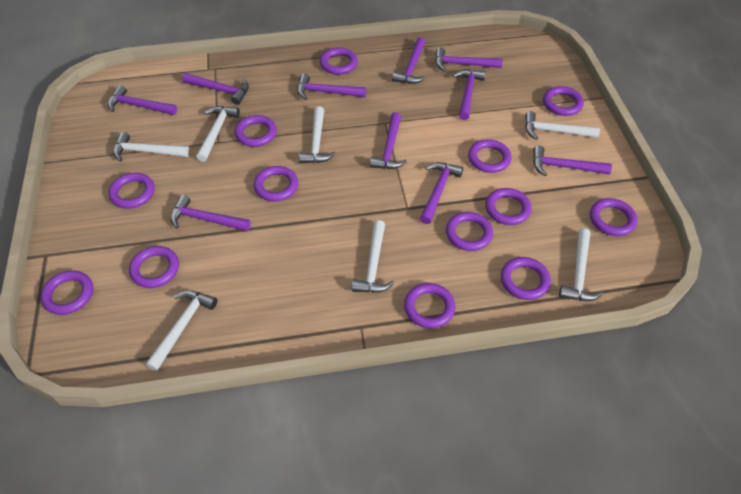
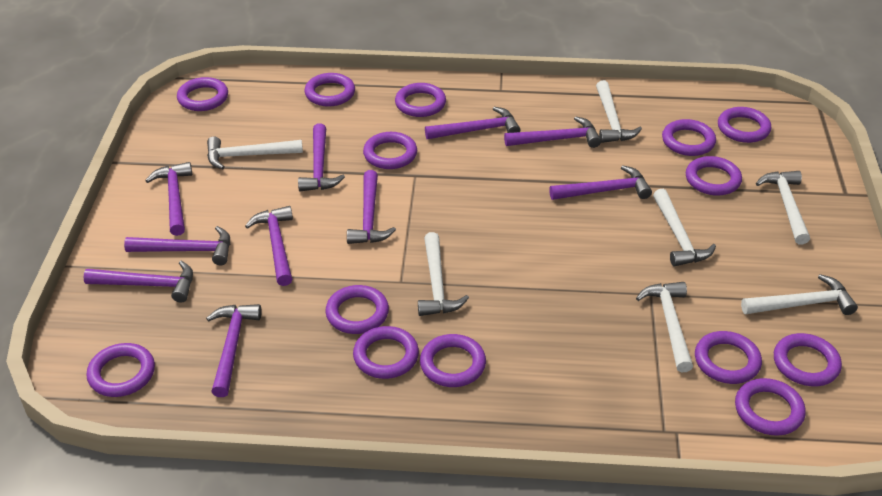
purple ring: [40,270,93,315] [108,173,155,209] [129,246,179,288] [235,115,277,147] [254,166,298,202] [320,47,358,75] [404,283,455,328] [446,212,493,251] [468,139,511,173] [485,188,532,225] [501,257,551,300] [543,86,584,116] [590,198,637,236] = 13 -> [86,343,155,397] [177,77,228,111] [305,73,355,107] [325,285,389,334] [353,326,419,379] [363,132,417,169] [395,83,446,117] [420,334,486,387] [662,119,716,156] [686,156,742,196] [695,331,762,384] [718,107,771,143] [735,378,806,436] [774,333,842,386] = 14

